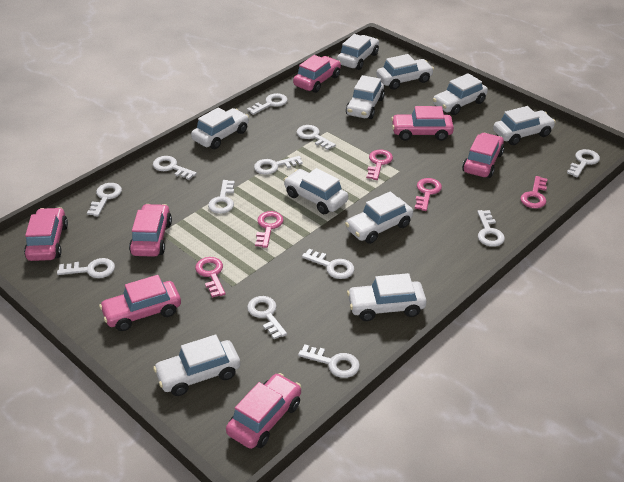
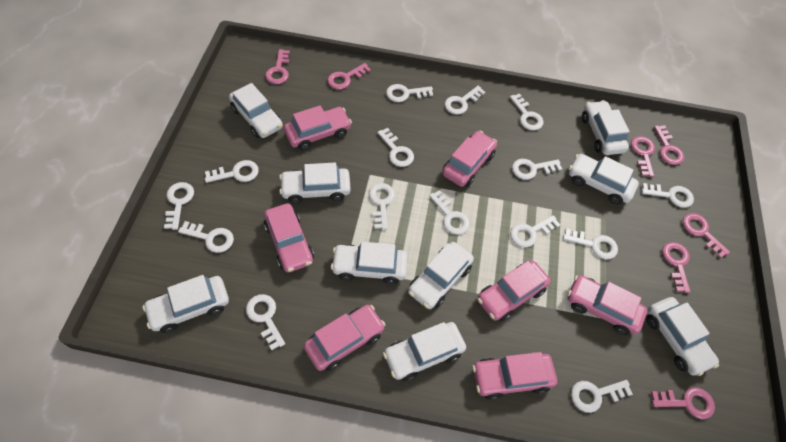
pink key: [195,257,225,298] [255,211,284,248] [366,150,393,180] [415,178,442,211] [520,176,547,209] = 5 -> [265,49,290,84] [327,63,371,89] [631,136,655,177] [651,387,715,419] [654,125,684,165] [662,242,690,293] [682,213,730,258] = 7
white car: [153,335,240,396] [191,107,249,149] [284,168,348,214] [337,34,379,70] [345,191,413,244] [346,75,385,119] [347,273,427,321] [376,54,434,90] [433,73,488,115] [493,106,556,145] = 10 -> [142,275,229,333] [229,83,283,138] [279,163,351,204] [331,242,408,285] [383,322,466,381] [408,242,474,309] [569,154,639,205] [582,100,630,155] [647,297,719,376] = 9
white key: [57,258,115,278] [87,183,122,217] [153,156,197,180] [208,180,235,214] [247,93,288,115] [247,296,287,339] [254,156,303,175] [296,125,336,150] [298,344,360,378] [302,249,354,279] [477,210,505,247] [567,149,600,177] = 12 -> [164,182,194,230] [178,221,234,253] [205,160,259,183] [246,294,285,350] [369,183,395,230] [377,128,414,167] [386,84,433,102] [429,190,470,235] [445,86,485,114] [510,93,544,130] [510,215,560,247] [512,159,562,180] [563,228,618,259] [571,380,633,413] [642,183,694,208] = 15

